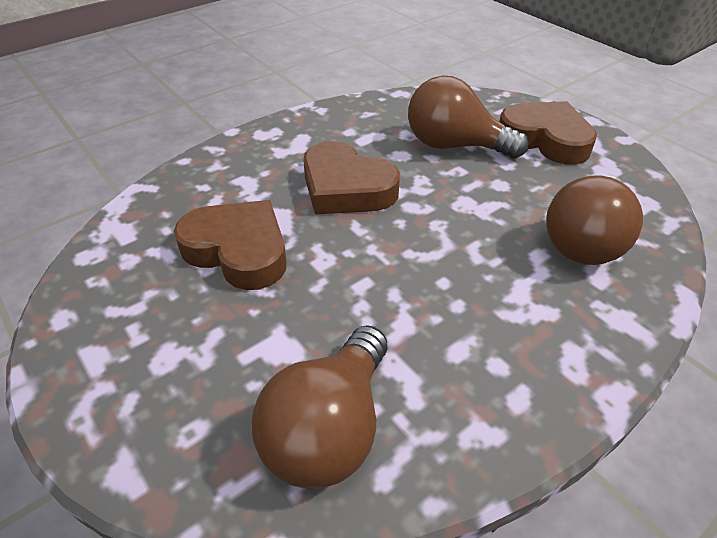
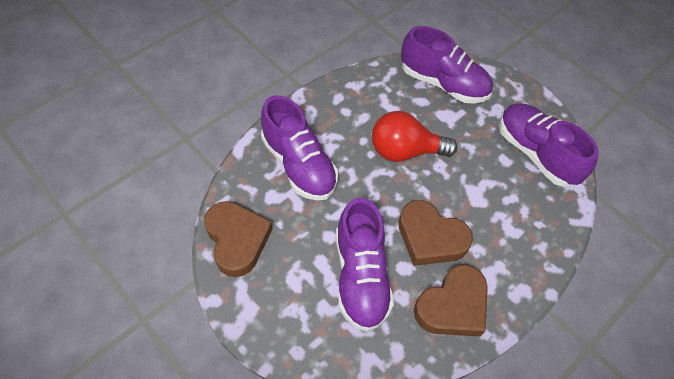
brown light bulb: [252,325,387,489] [408,75,529,159] [546,175,643,265] = 3 -> none = 0
purple shoe: none = 0 -> [261,95,338,201] [336,197,394,332] [401,26,493,104] [499,103,599,187] = 4
red light bulb: none = 0 -> [372,111,458,162] = 1

